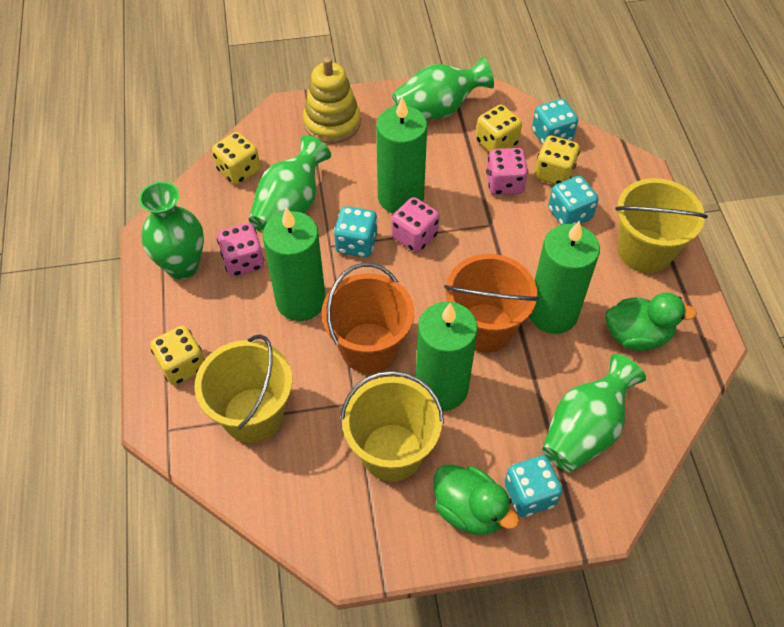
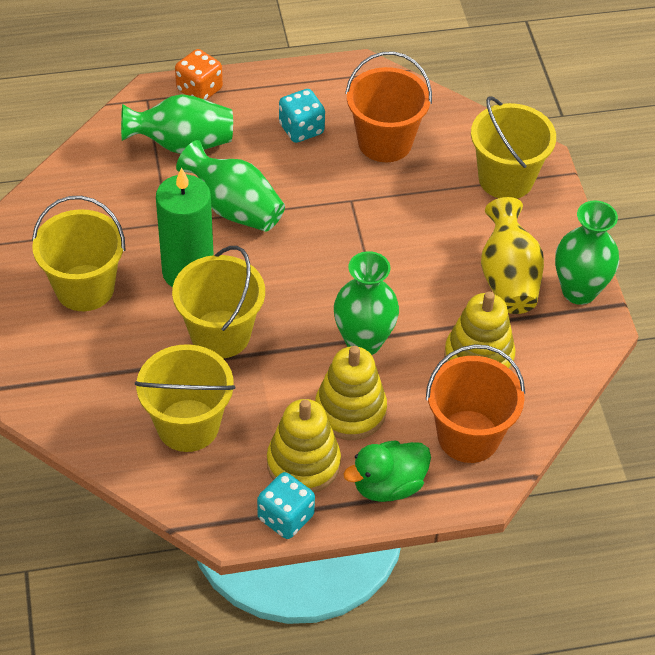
green candle: [263,207,326,321] [376,97,427,214] [416,302,478,411] [529,221,600,334] = 4 -> [156,167,214,287] = 1
green duck: [434,465,519,535] [605,293,697,351] = 2 -> [343,440,431,502] = 1
orange dice: none = 0 -> [175,49,223,100] = 1
pink dice: [217,223,264,277] [391,197,439,253] [486,148,528,195] = 3 -> none = 0
turquoise dice: [334,206,378,257] [504,456,563,517] [532,99,578,145] [548,176,599,225] = 4 -> [257,472,315,539] [279,89,325,143] = 2
yellow bucket: [195,334,292,443] [340,371,444,482] [615,178,708,273] = 3 -> [32,196,126,311] [135,344,236,452] [172,246,265,358] [471,96,556,199] = 4
yellow dice: [150,326,205,385] [212,132,260,185] [476,105,522,152] [535,136,580,185] = 4 -> none = 0
yellow stacking toy: [303,57,361,144] = 1 -> [267,399,341,493] [315,346,387,440] [444,291,516,370] = 3
yellow vase: none = 0 -> [481,197,544,314] = 1

